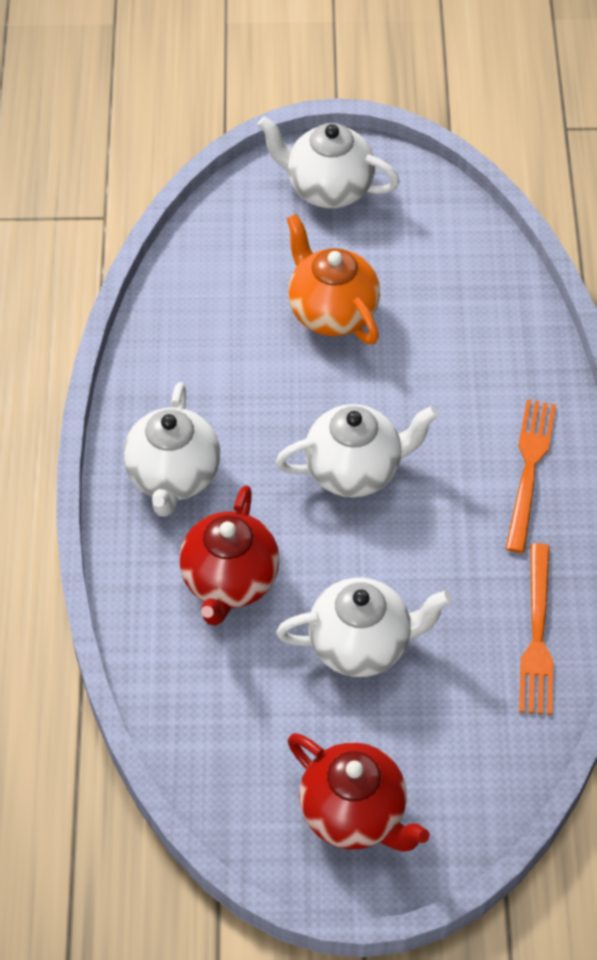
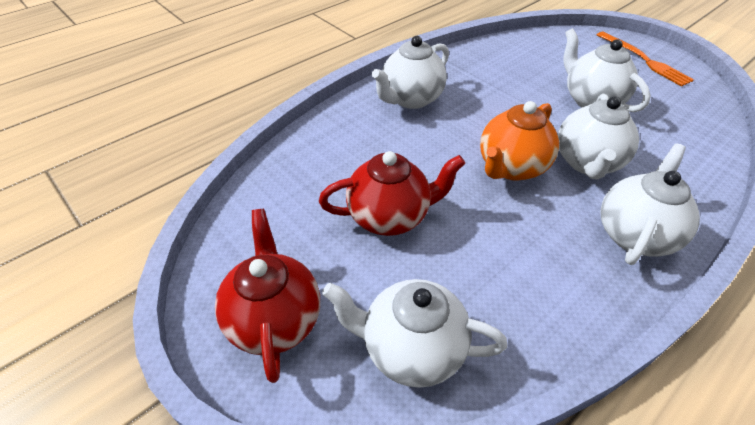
orange fork: [505,400,556,553] [519,543,554,715] = 2 -> [597,32,694,87] = 1
white teapot: [124,382,220,517] [258,116,400,208] [276,404,438,497] [276,578,452,677] = 4 -> [322,279,507,388] [372,36,449,109] [558,94,639,180] [563,28,651,112] [600,143,700,265] = 5

